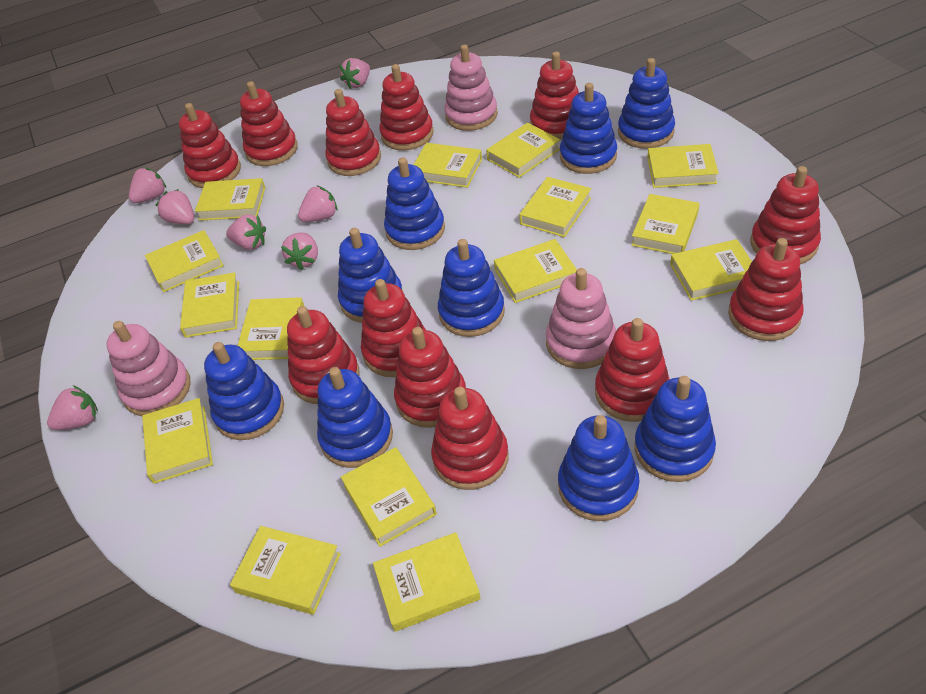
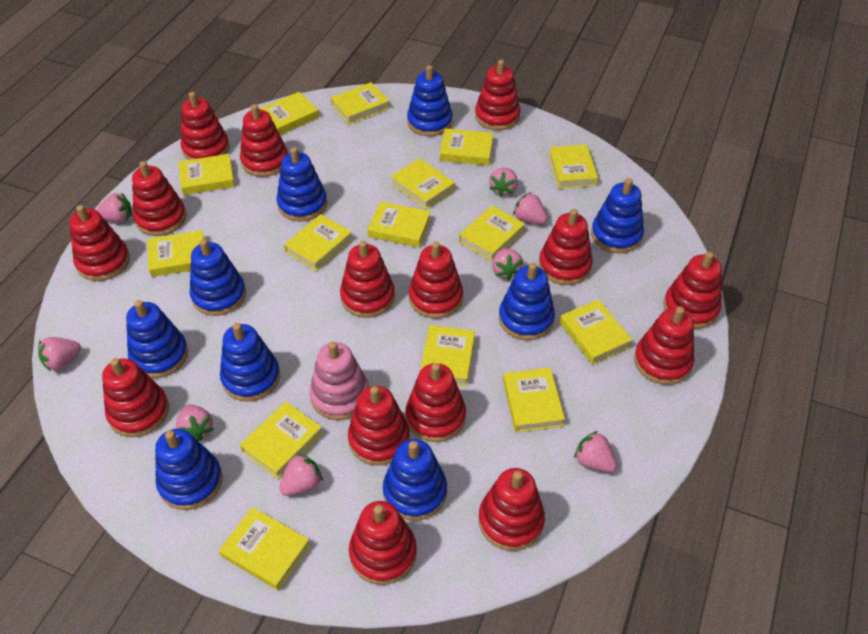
pink stacking toy: [106,321,191,416] [444,44,498,131] [546,268,616,369] = 3 -> [310,341,369,420] = 1
pink strawberry: [47,385,98,430] [129,167,166,203] [156,189,194,224] [226,214,266,250] [281,232,318,270] [298,185,338,222] [340,58,370,89] = 7 -> [38,337,81,371] [96,193,132,223] [176,404,213,441] [279,453,323,496] [489,168,518,197] [492,248,523,281] [513,192,548,224] [574,431,617,472] = 8
red stacking toy: [179,103,241,188] [240,81,298,166] [287,306,360,404] [325,89,381,176] [361,279,426,377] [379,64,434,150] [394,327,466,428] [431,387,509,490] [530,51,579,140] [595,318,669,422] [728,238,804,341] [750,166,821,264] = 12 -> [69,205,130,281] [102,358,169,437] [132,161,186,236] [181,92,230,160] [240,104,288,177] [340,241,395,318] [348,386,410,465] [349,501,417,585] [405,363,466,442] [409,242,463,319] [475,59,521,130] [478,468,545,551] [539,209,593,285] [634,306,694,385] [664,252,722,329] = 15

